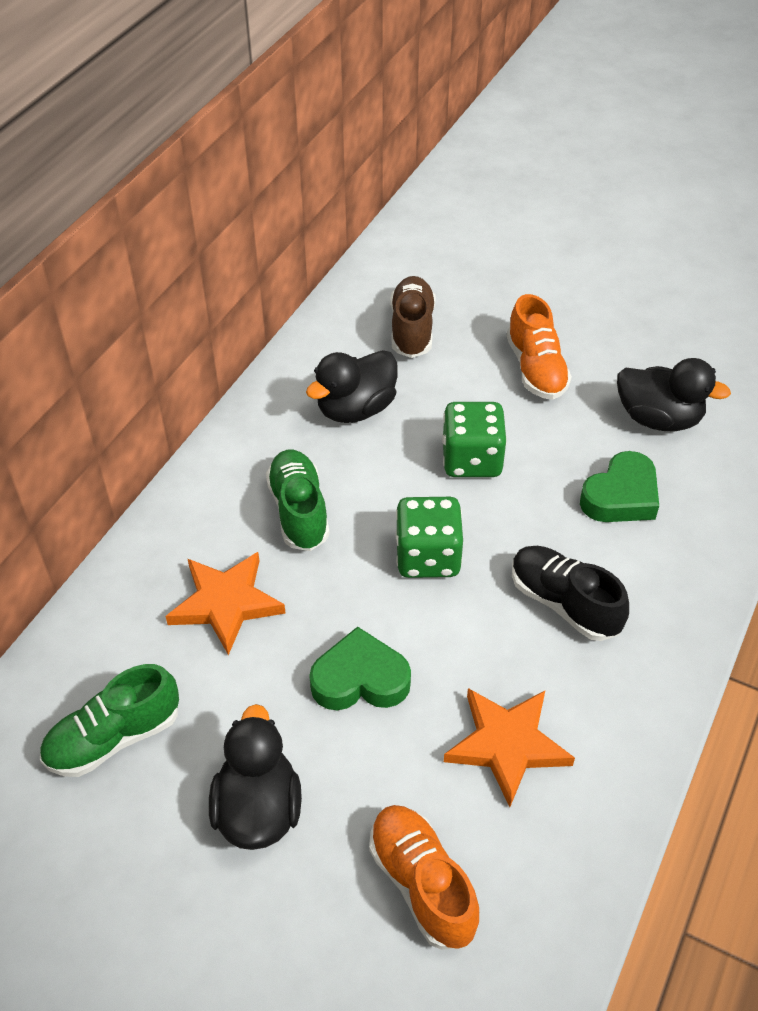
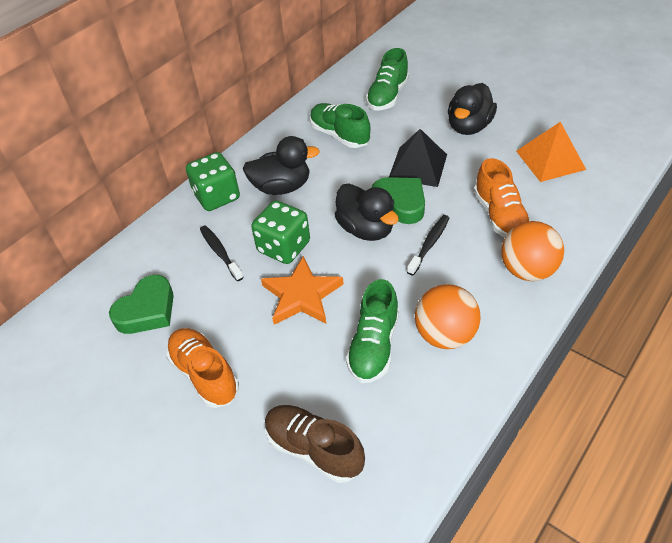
black pyramid: none = 0 -> [389,129,447,187] = 1
black shoe: [512,546,629,641] = 1 -> none = 0
black toothbrush: none = 0 -> [200,225,244,281] [407,215,449,276] = 2
green shoe: [40,664,179,777] [266,450,330,551] = 2 -> [310,103,370,148] [346,279,399,383] [366,48,409,110] = 3
orange ball: none = 0 -> [415,284,481,349] [501,221,564,281] = 2
orange pyramid: none = 0 -> [516,122,586,182] = 1
orange star: [165,552,285,655] [444,688,575,807] = 2 -> [261,256,343,325] = 1

